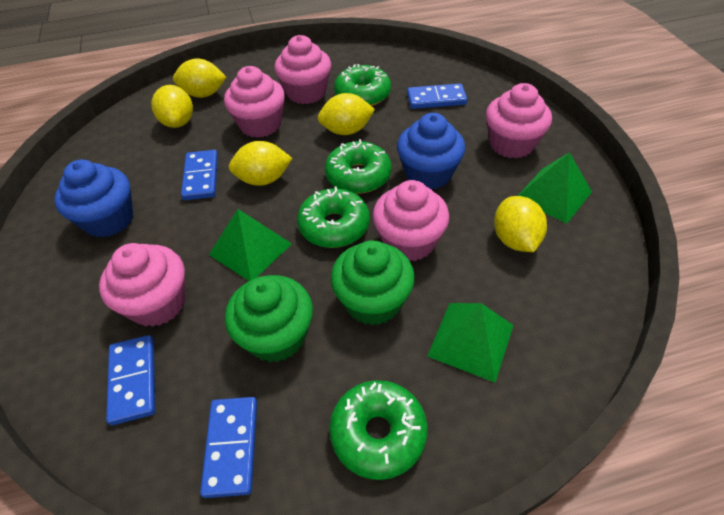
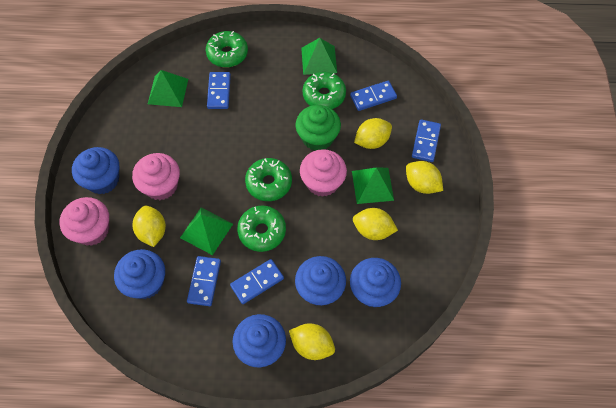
blue cupcake: [54,160,134,238] [397,113,465,190] = 2 -> [72,147,119,194] [114,249,165,299] [233,314,286,367] [295,256,346,306] [350,258,401,308] = 5
blue domino: [106,335,155,425] [181,150,218,200] [200,397,257,498] [407,84,467,109] = 4 -> [187,256,221,306] [207,72,231,109] [230,259,284,304] [350,81,397,111] [412,119,441,162] = 5
green cupcake: [225,275,313,362] [331,240,415,325] = 2 -> [296,105,341,151] = 1
green pyramid: [209,209,292,281] [427,303,514,382] [518,152,592,224] = 3 -> [148,70,188,107] [180,208,233,255] [301,38,337,75] [352,167,394,204] = 4
pink cupcake: [99,243,185,327] [224,66,285,138] [274,35,331,104] [373,180,449,261] [486,83,552,159] = 5 -> [59,197,109,246] [132,153,180,200] [300,149,347,197] = 3

